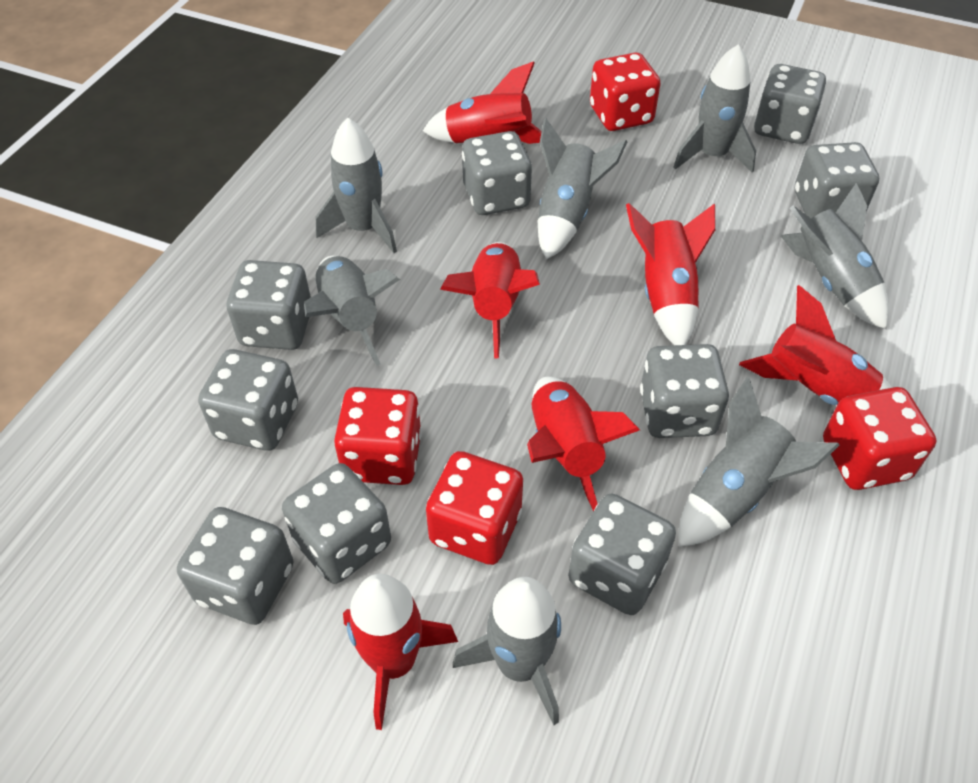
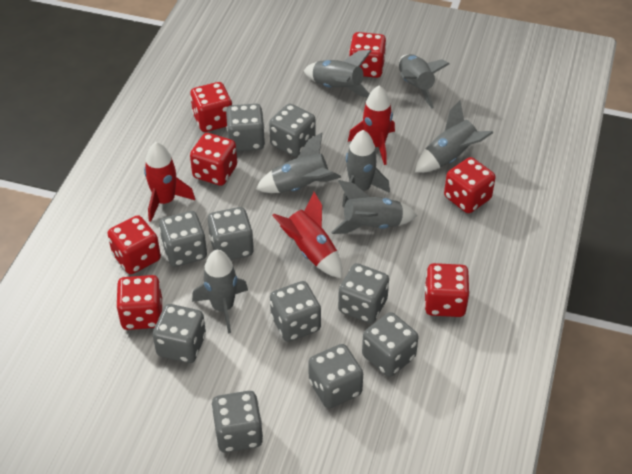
grey dice: [177,507,294,625] [198,349,298,451] [227,260,311,350] [282,463,391,584] [462,131,532,215] [568,493,676,615] [640,344,729,438] [754,64,826,144] [795,142,879,218] = 9 -> [153,304,206,363] [159,211,207,267] [208,207,254,260] [211,391,263,453] [226,104,265,151] [269,104,315,157] [270,281,321,342] [309,344,363,408] [338,263,389,323] [362,312,418,377] = 10
red dice: [334,387,422,485] [426,451,523,565] [590,52,661,131] [823,387,937,490] = 4 -> [108,215,161,274] [116,275,162,330] [190,82,232,132] [190,133,237,186] [349,32,386,78] [425,263,470,317] [444,157,496,213] = 7
red rocket: [343,574,458,730] [423,61,542,144] [440,242,540,358] [527,377,640,512] [626,203,715,345] [739,285,892,405] = 6 -> [144,142,195,222] [272,192,342,278] [348,86,395,165] = 3

